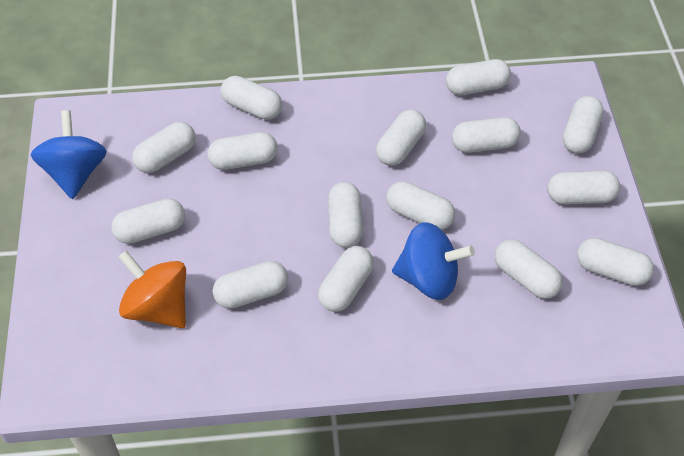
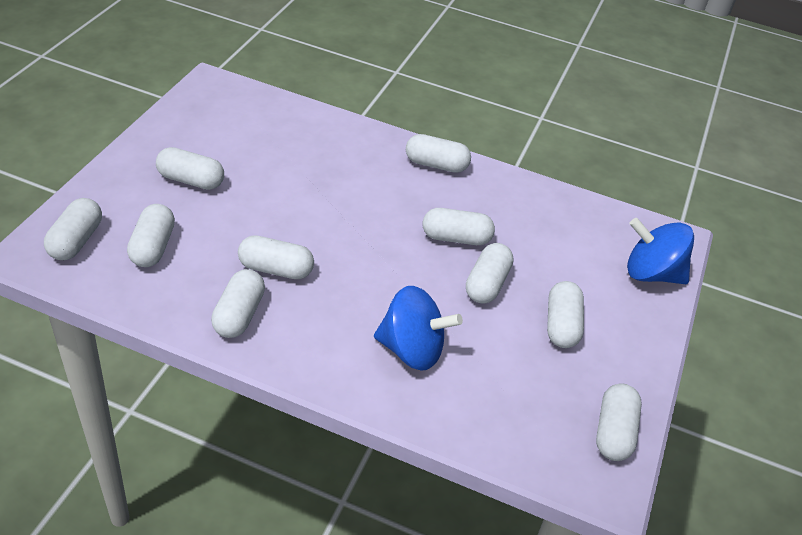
orange spinning top: [118,251,186,328] = 1 -> none = 0
white capsule: [111,198,185,244] [132,122,196,173] [207,132,278,170] [212,261,288,309] [221,76,282,120] [318,246,374,312] [328,182,363,248] [376,109,426,166] [386,181,455,230] [446,59,511,95] [452,117,521,153] [495,239,563,299] [547,171,620,205] [563,96,604,153] [577,238,654,286] = 15 -> [44,198,102,260] [127,204,175,267] [156,147,224,190] [211,269,265,338] [238,235,314,279] [406,134,471,173] [423,208,495,245] [466,243,514,303] [547,281,584,348] [596,383,642,461] = 10

